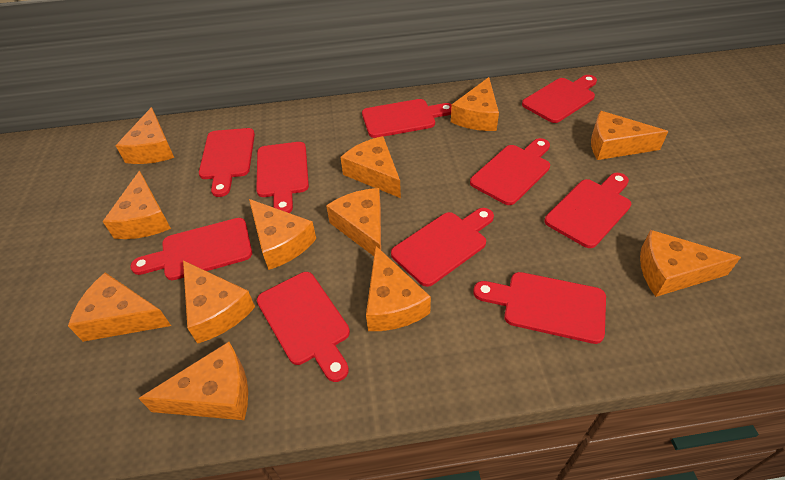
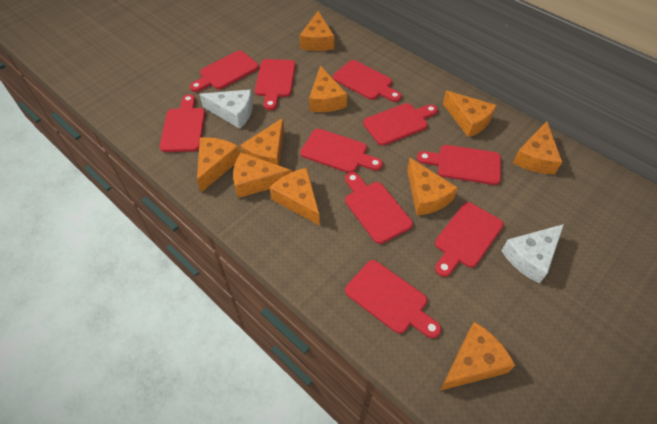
orange cheese: [68,273,171,342] [102,171,171,239] [116,107,174,164] [138,342,248,420] [183,260,255,344] [249,199,316,270] [326,188,381,256] [341,136,401,198] [366,246,431,331] [451,77,499,131] [591,111,668,160] [640,230,741,297] = 12 -> [197,137,240,192] [233,152,292,198] [240,118,284,166] [270,168,320,226] [299,11,334,51] [309,66,347,112] [407,158,458,215] [440,322,515,391] [443,91,497,138] [513,122,562,174] = 10
white cheese: none = 0 -> [199,89,253,129] [501,224,564,283] = 2

